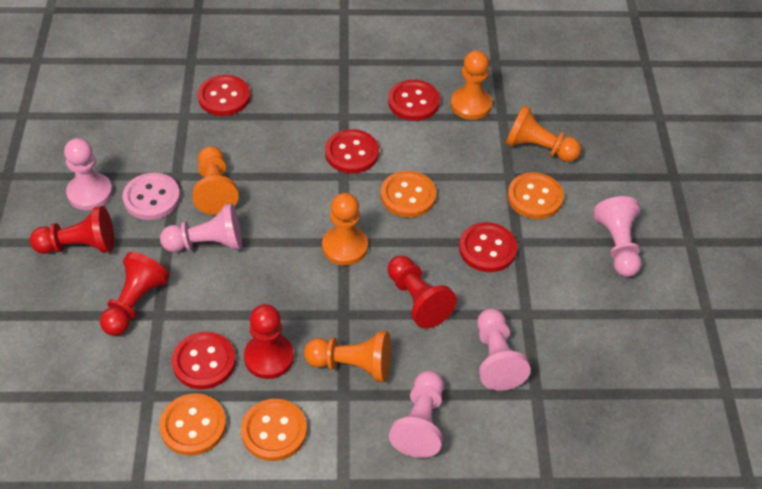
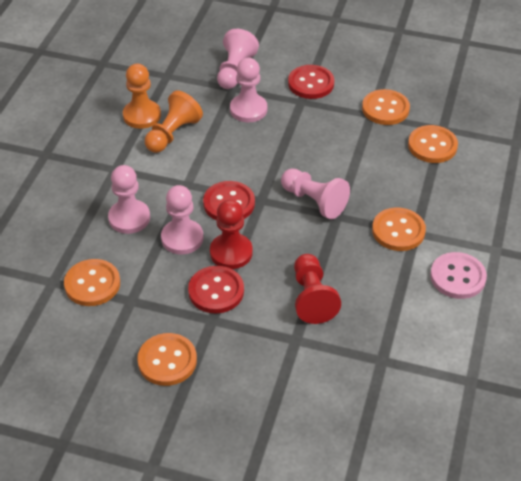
orange button: [159,393,226,456] [241,399,307,461] [381,171,436,218] [507,172,564,219] = 4 -> [64,259,120,306] [137,333,197,386] [362,89,410,125] [372,207,426,251] [408,125,458,163] = 5
orange pawn: [192,146,239,215] [304,331,391,382] [322,193,368,265] [451,50,492,120] [506,105,581,162] = 5 -> [123,64,161,129] [145,90,203,153] = 2
red button: [172,332,236,389] [198,75,250,116] [325,129,379,173] [388,80,440,121] [459,222,517,272] = 5 -> [188,266,244,313] [203,181,255,220] [288,65,334,99] = 3
red pawn: [30,206,114,254] [100,252,169,336] [244,304,294,379] [387,256,457,329] = 4 -> [210,199,253,269] [294,254,341,324] = 2

